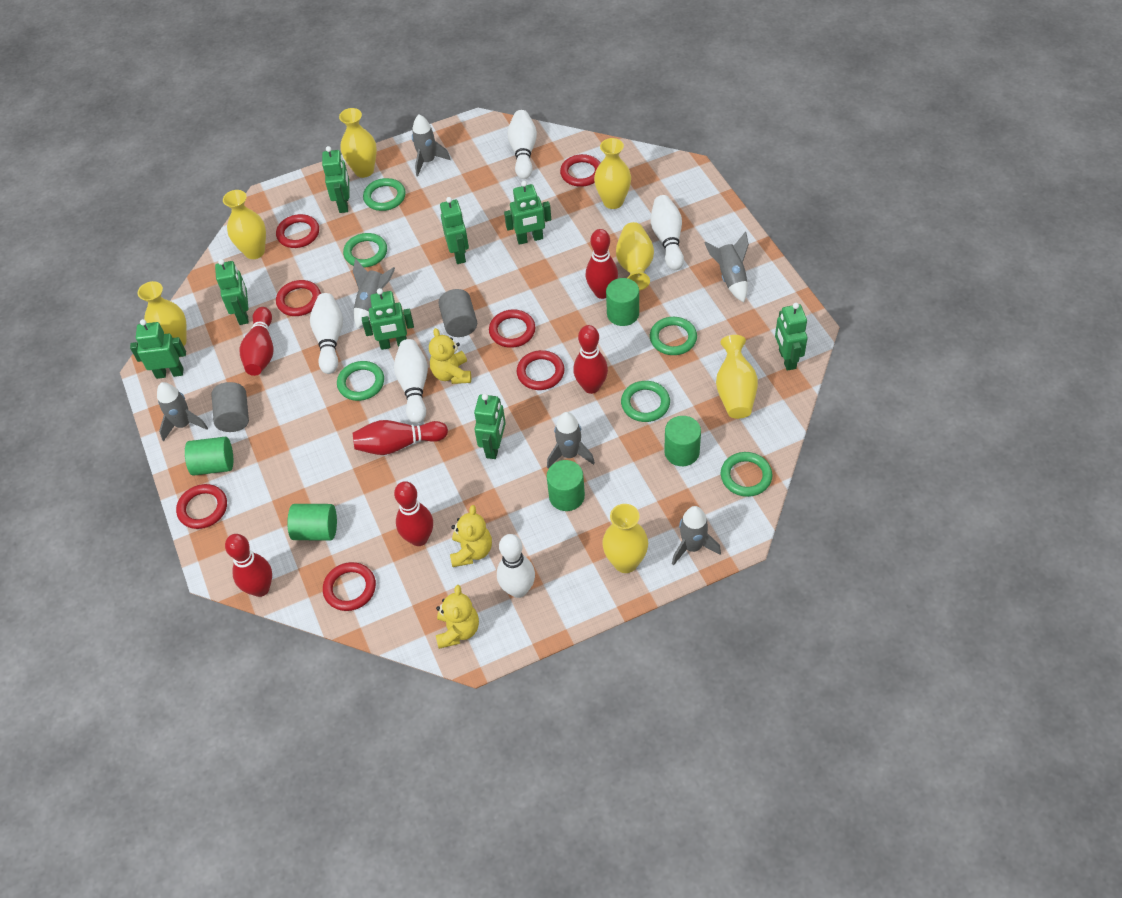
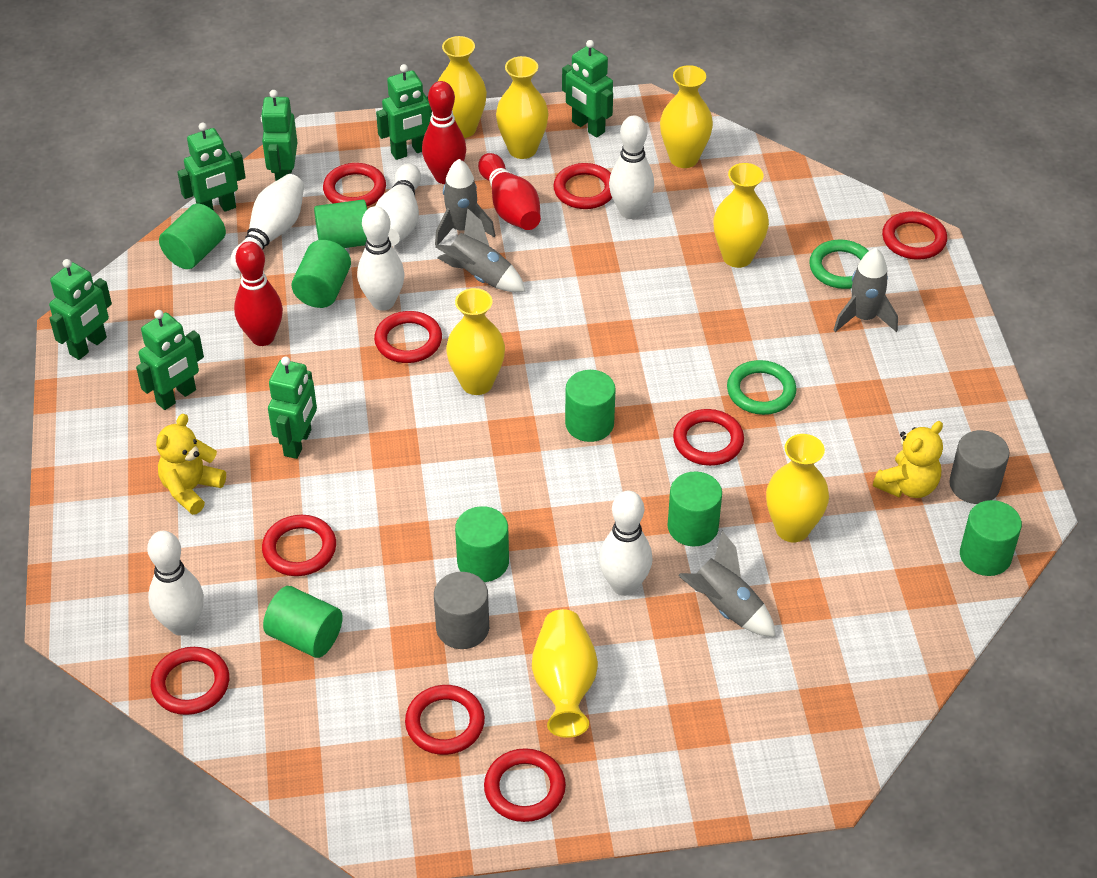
green cylinder: [185,437,233,476] [287,504,337,540] [547,460,585,511] [606,278,639,326] [664,416,701,466] = 5 -> [159,204,226,269] [263,586,343,658] [292,240,351,308] [314,200,367,248] [455,506,509,582] [565,370,616,442] [668,471,722,547] [960,500,1022,576] = 8
green ring: [337,361,384,401] [343,233,387,268] [363,178,406,211] [621,381,670,422] [650,317,697,355] [721,452,772,497] = 6 -> [727,360,797,415] [809,240,869,289] = 2
green robot: [130,319,186,379] [215,259,249,325] [322,146,349,213] [362,288,414,350] [440,197,469,264] [474,394,506,459] [504,181,551,245] [775,303,808,371] = 8 -> [49,259,112,360] [136,310,204,410] [177,123,246,212] [261,90,298,181] [268,357,317,459] [376,64,432,160] [562,40,613,138] = 7
grey rocket: [157,382,208,442] [353,258,395,329] [412,114,451,176] [547,412,595,468] [672,506,721,566] [704,232,749,302] = 6 -> [435,159,495,245] [435,208,526,292] [678,531,776,637] [834,248,898,332] = 4
red bowling pin: [225,534,272,597] [239,307,273,376] [353,420,448,455] [394,481,433,546] [573,325,608,394] [585,229,618,299] = 6 -> [234,241,283,346] [422,81,466,184] [478,153,541,230] = 3
red ring: [176,484,227,529] [276,214,319,248] [276,280,321,316] [323,562,376,611] [489,309,535,348] [517,350,564,390] [560,154,600,187] = 7 -> [151,647,229,715] [262,515,336,576] [323,163,386,206] [374,311,442,363] [405,685,485,755] [484,748,566,822] [553,163,612,209] [673,409,744,466] [882,211,947,260] = 9
white bowling pin: [310,293,343,374] [394,339,428,424] [497,534,535,598] [507,110,537,179] [651,195,684,270] = 5 -> [147,531,204,636] [230,174,304,274] [357,206,405,311] [375,163,421,246] [599,491,652,596] [609,116,654,219] = 6
yellow teddy bear: [429,328,471,384] [436,585,479,649] [450,505,492,567] = 3 -> [156,414,226,515] [873,421,943,498] = 2

